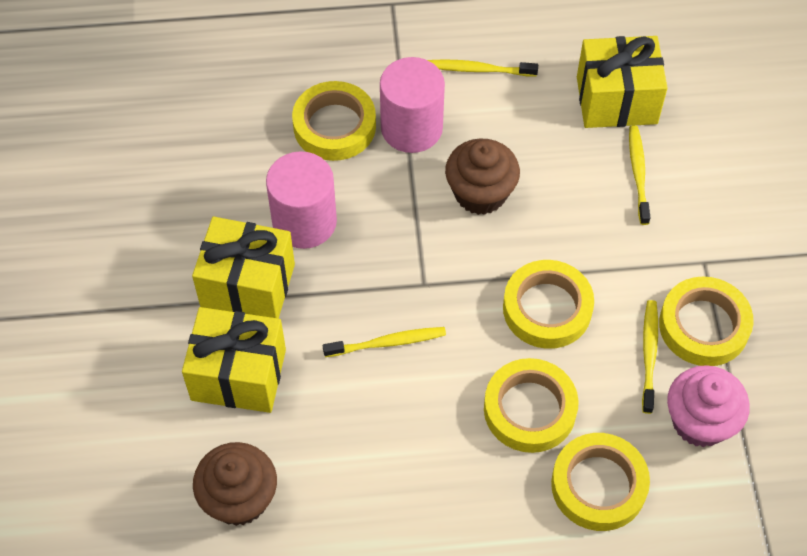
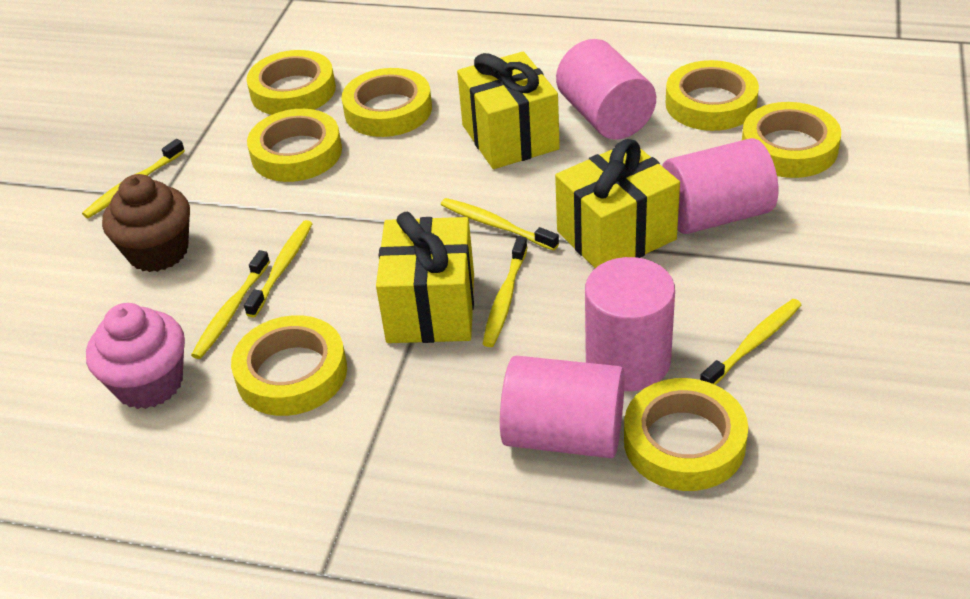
brown cupcake: [193,442,277,526] [445,139,520,215] = 2 -> [102,174,190,272] = 1
pink cylinder: [266,151,337,249] [380,57,445,153] = 2 -> [500,355,625,458] [556,39,656,140] [585,257,675,391] [662,138,778,234] = 4
yellow tape: [292,81,376,161] [484,358,579,453] [503,260,594,349] [551,433,650,531] [659,276,754,366] = 5 -> [231,315,347,416] [247,50,336,115] [247,109,342,182] [342,68,432,137] [624,378,748,491] [666,60,759,131] [742,102,841,178] = 7
yellow toothbrush: [323,327,446,357] [428,59,538,77] [629,125,650,225] [642,300,658,414] = 4 -> [82,139,185,218] [191,250,270,359] [244,220,313,318] [441,198,559,251] [483,236,528,347] [700,299,801,385] = 6

